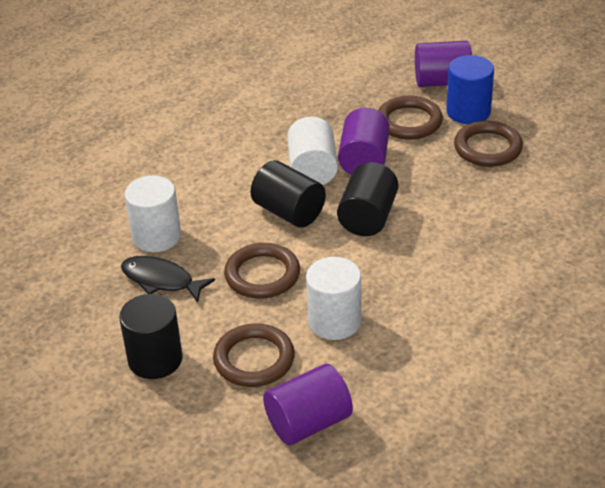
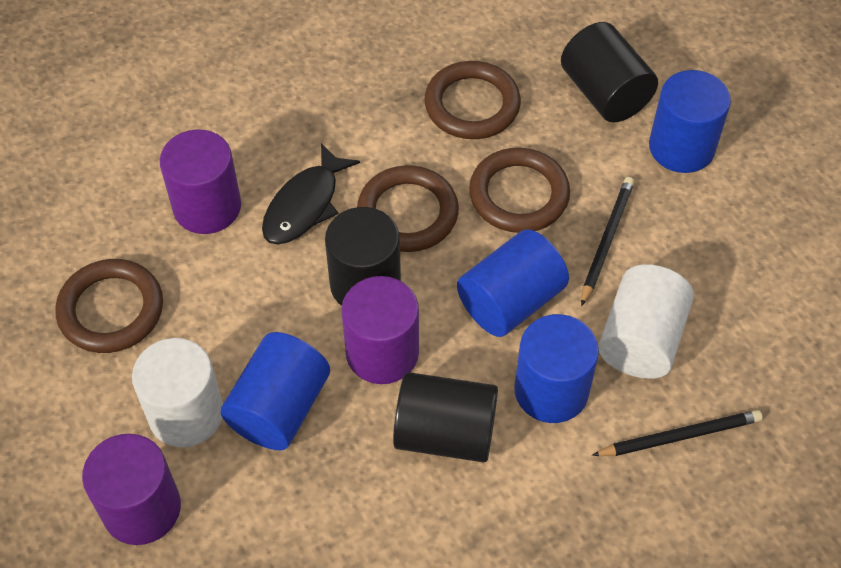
black pencil: none = 0 -> [581,177,634,306] [592,410,763,456] = 2
blue cylinder: [446,55,494,124] = 1 -> [221,332,330,450] [457,229,569,337] [514,314,599,423] [649,70,731,173] = 4
white cylinder: [125,176,181,252] [287,117,338,185] [306,257,362,340] = 3 -> [132,338,223,447] [598,264,694,379] = 2

